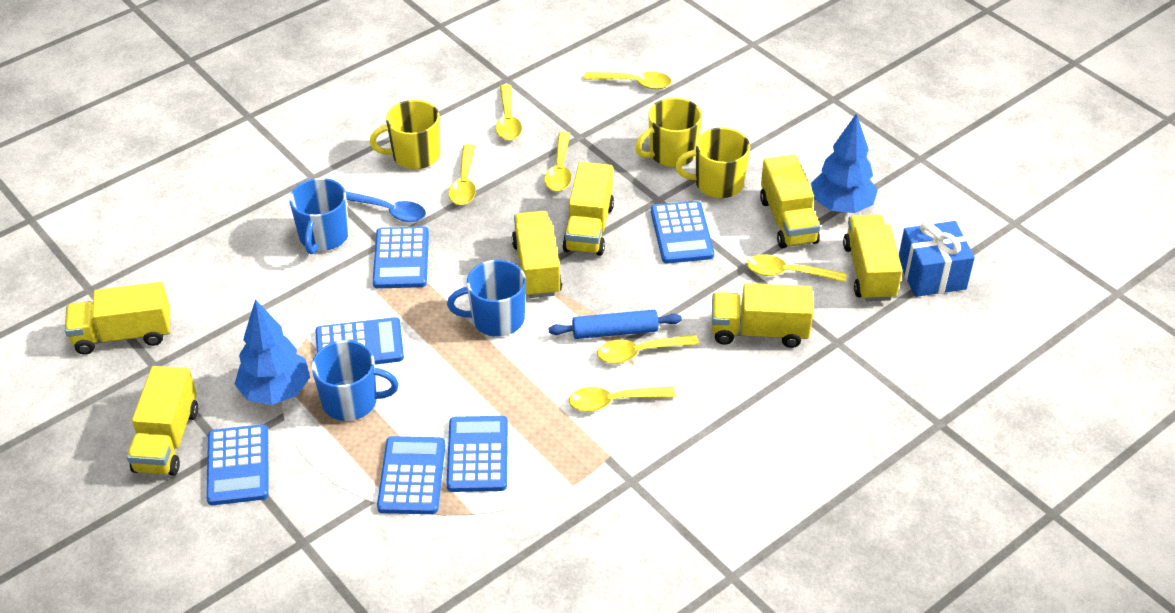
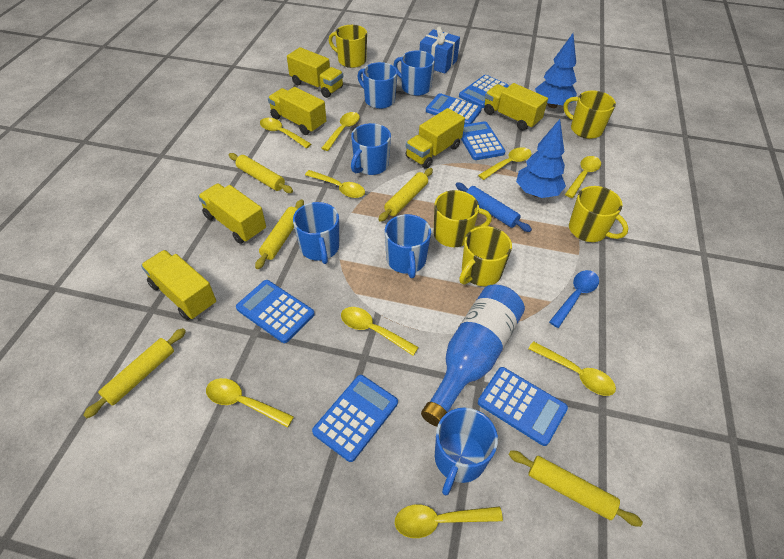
blue bottle: none = 0 -> [421,285,525,427] = 1
blue mug: [289,178,349,254] [312,340,399,421] [447,260,526,337] = 3 -> [293,202,339,264] [351,123,391,175] [357,62,398,109] [385,214,431,278] [393,50,435,96] [435,407,498,496] = 6
yellow mug: [370,100,440,169] [635,98,702,167] [675,128,750,198] = 3 -> [329,25,367,68] [434,190,492,247] [459,226,512,286] [563,90,616,139] [569,186,628,242] = 5
yellow rolling pin: none = 0 -> [84,328,186,418] [229,153,293,193] [255,199,304,269] [378,168,433,222] [509,450,643,527] = 5
yellow spoon: [448,144,476,205] [496,84,522,140] [544,132,572,191] [569,387,676,412] [584,72,672,89] [597,335,699,364] [747,254,847,283] = 7 -> [206,378,294,428] [260,118,311,148] [305,170,365,198] [321,112,360,151] [341,307,419,355] [395,504,503,538] [478,147,532,180] [528,341,616,396] [565,156,601,198] = 9
yellow truck: [65,282,170,355] [127,366,198,476] [512,211,562,298] [562,162,614,256] [712,283,813,348] [760,155,820,249] [843,215,903,301] = 7 -> [141,250,216,320] [198,183,266,244] [268,87,327,135] [287,47,343,98] [406,108,465,169] [484,83,548,131] = 6

